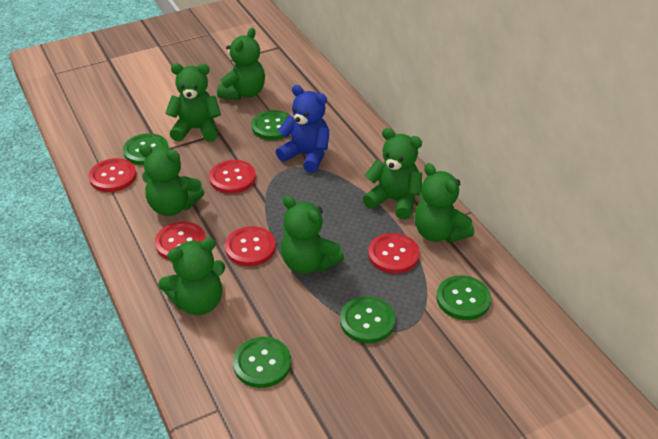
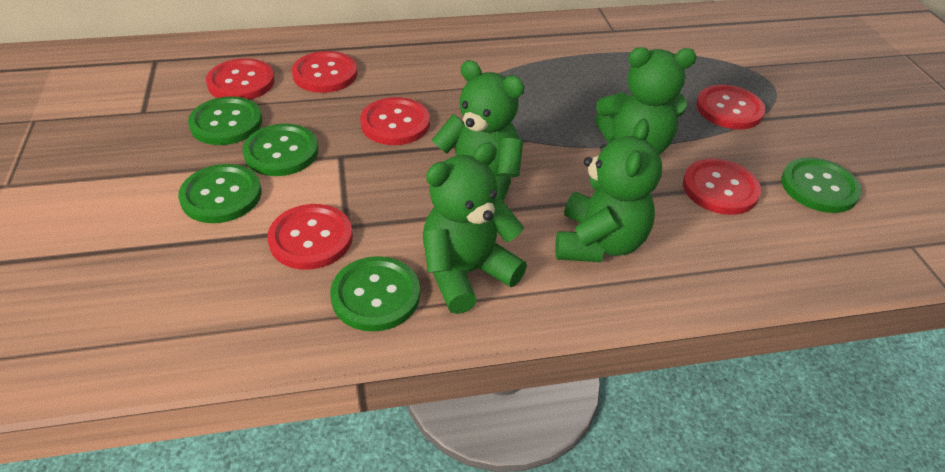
blue teddy bear: [276,85,329,173] = 1 -> none = 0
green teddy bear: [139,145,204,216] [158,238,225,315] [165,63,221,142] [217,28,265,100] [281,195,344,274] [363,128,422,220] [415,163,474,243] = 7 -> [423,142,527,314] [432,60,525,201] [555,119,662,262] [595,47,697,154] = 4
red button: [89,158,136,192] [155,222,206,260] [209,160,256,194] [225,226,276,266] [368,233,420,274] = 5 -> [206,58,275,100] [267,204,353,270] [292,51,357,93] [360,97,430,145] [683,159,761,215] [696,85,765,129] = 6

